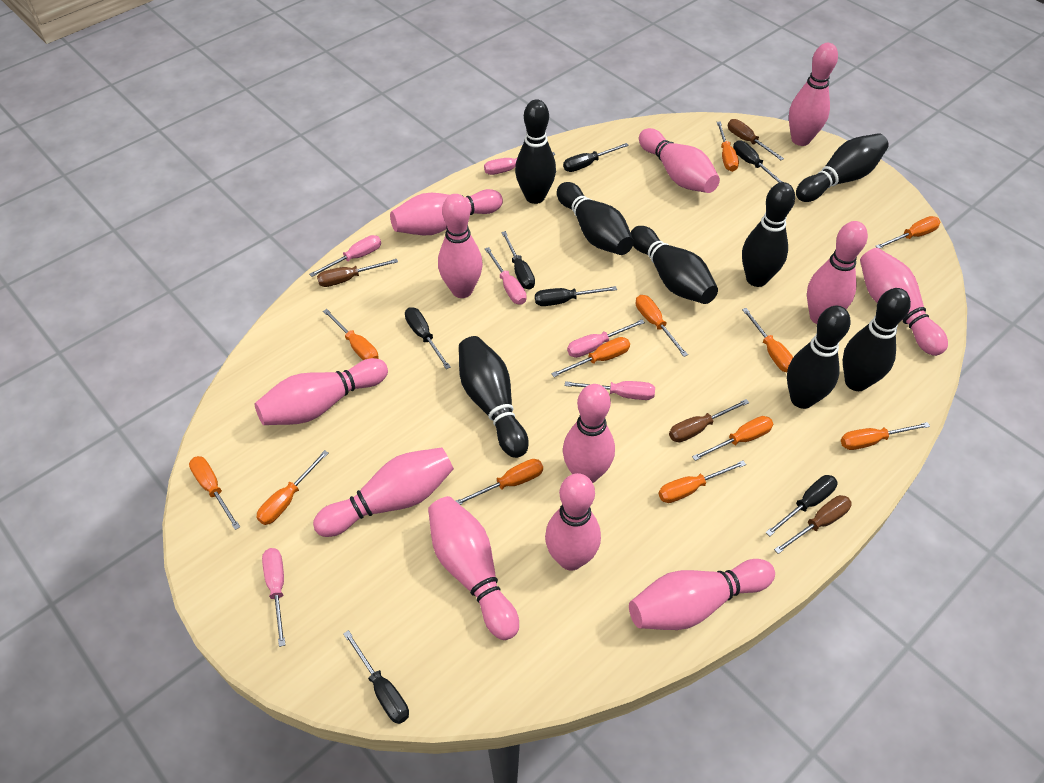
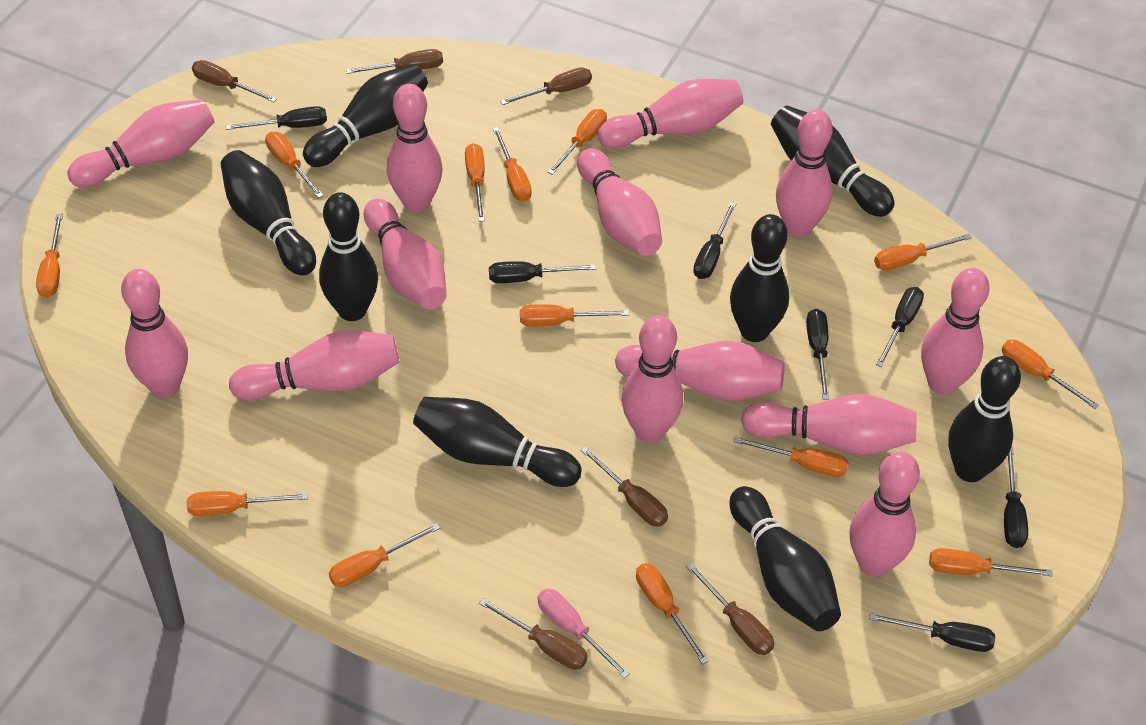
brown screwdriver: [317,259,398,287] [669,399,749,443] [728,119,784,160] [774,495,852,554] = 4 -> [192,60,277,102] [346,49,443,74] [479,598,588,670] [500,67,592,105] [581,446,668,527] [686,562,774,655] = 6
orange screwdriver: [189,456,240,530] [256,450,329,525] [323,309,378,360] [456,459,543,505] [551,337,630,377] [636,295,688,357] [659,461,746,503] [692,416,773,461] [717,122,739,172] [742,308,793,372] [841,422,930,450] [875,216,940,249] = 12 -> [36,214,63,298] [187,491,308,516] [265,132,324,198] [329,523,440,587] [465,143,485,222] [493,127,532,202] [520,304,629,326] [548,109,607,175] [636,563,709,665] [733,436,849,477] [874,234,972,271] [929,548,1052,576] [1002,340,1099,409] = 13
pink bowling pin: [255,358,388,425] [313,447,454,537] [390,189,503,235] [428,496,519,640] [438,194,483,298] [545,473,601,571] [563,384,615,483] [629,559,775,630] [639,128,720,193] [789,43,838,146] [807,221,868,324] [860,248,948,356] = 12 -> [67,99,214,188] [121,269,188,398] [229,330,399,400] [364,199,447,309] [387,84,443,212] [577,148,662,256] [598,79,743,149] [615,341,785,401] [622,315,683,443] [741,394,917,455] [776,109,833,237] [850,452,920,577] [921,268,990,395] = 13
pink screwdriver: [262,548,285,647] [309,235,381,277] [484,152,555,175] [485,247,527,305] [565,381,655,400] [567,319,645,358] = 6 -> [538,589,630,679] = 1

